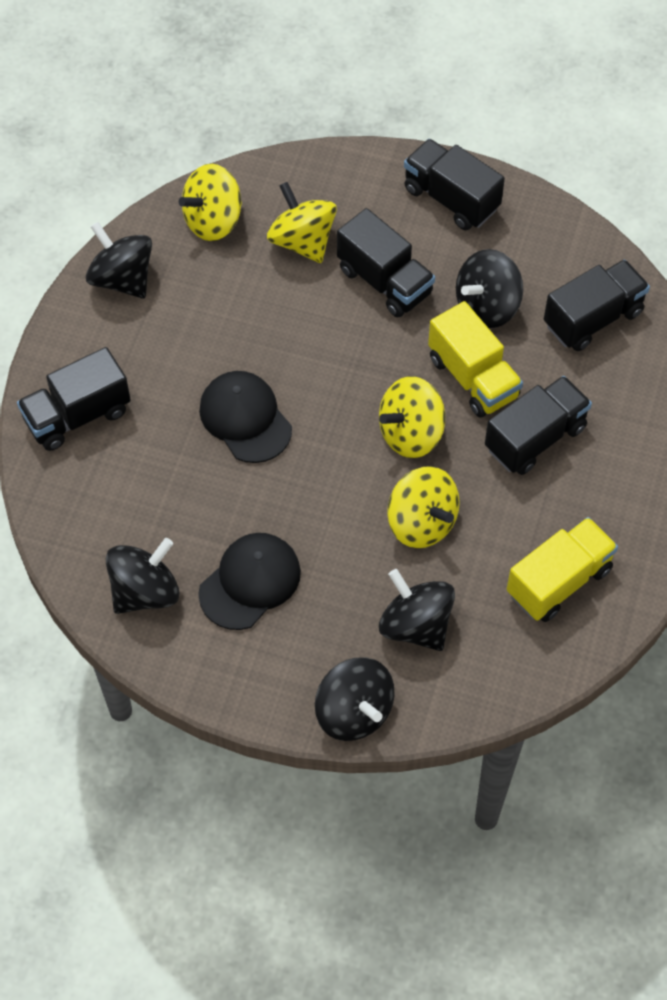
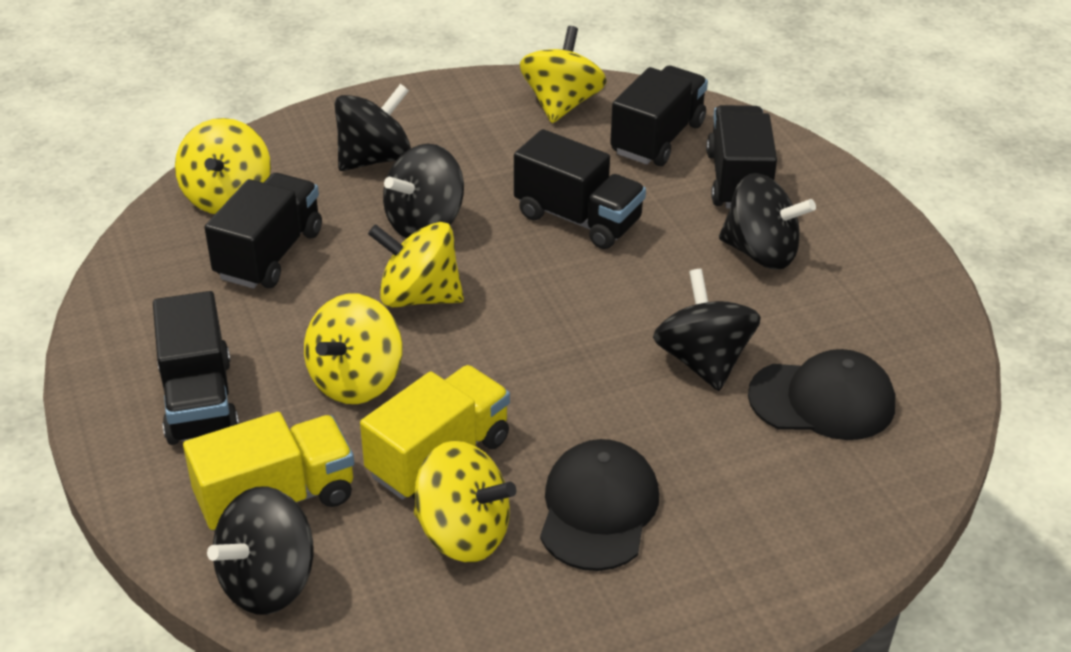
yellow spinning top: [179,164,242,241] [267,182,337,263] [379,376,445,458] [387,466,460,548] = 4 -> [175,118,271,214] [304,294,403,404] [368,222,464,308] [414,441,516,562] [520,26,606,123] = 5

